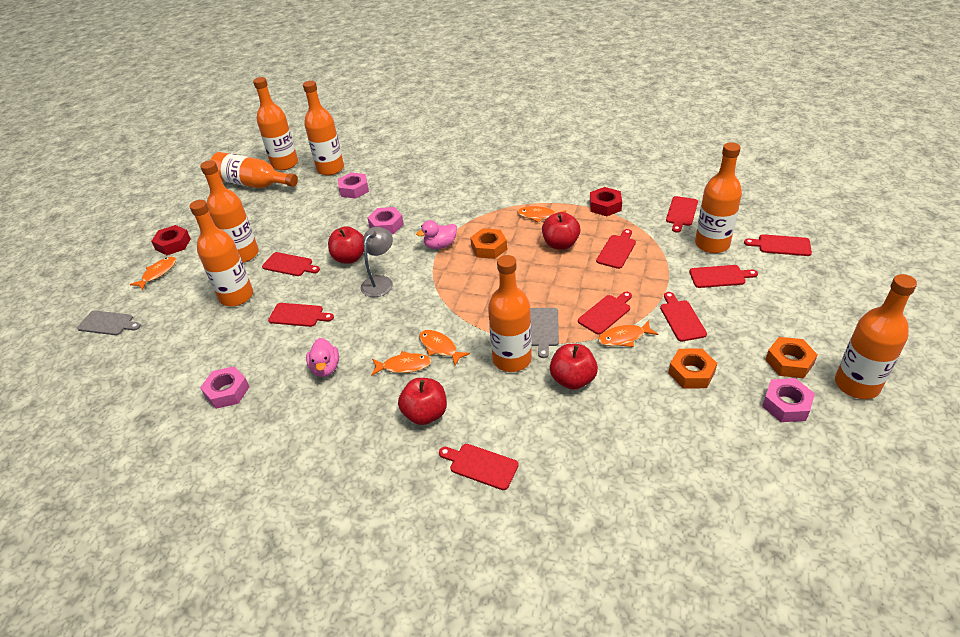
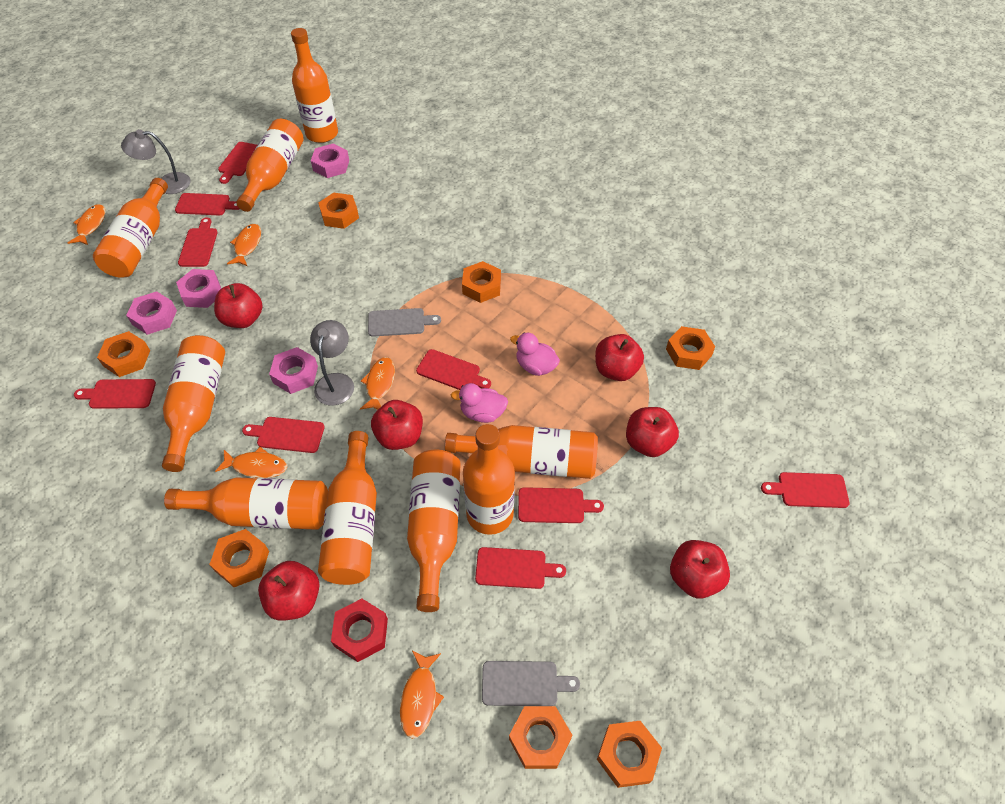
grey lamp: [361,227,393,297] = 1 -> [121,129,191,194] [310,320,354,406] = 2
orange bottle: [190,200,253,306] [200,160,259,263] [210,152,298,188] [253,77,298,170] [303,81,344,176] [488,255,532,372] [695,142,742,253] [835,274,917,399] = 8 -> [93,178,168,277] [162,335,225,472] [164,477,328,530] [236,119,303,212] [291,28,338,143] [318,431,377,585] [407,450,460,612] [445,425,598,479] [463,424,515,535] = 9
orange nut: [470,228,507,259] [668,348,717,388] [765,337,818,378] = 3 -> [97,331,150,377] [209,529,269,587] [319,192,359,229] [462,261,501,303] [509,706,572,769] [597,721,662,788] [666,326,715,370] = 7
red apple: [328,226,364,263] [398,378,447,425] [542,212,580,250] [550,344,598,390] = 4 -> [214,283,263,328] [258,561,320,621] [371,400,423,450] [595,334,644,381] [626,407,679,457] [670,540,730,599] = 6
red nut: [151,225,191,255] [590,187,622,216] = 2 -> [331,599,388,662] = 1

